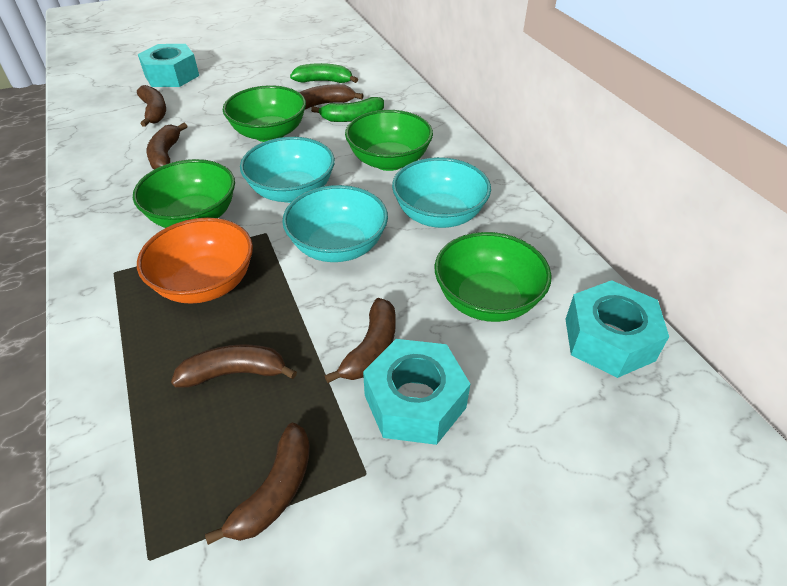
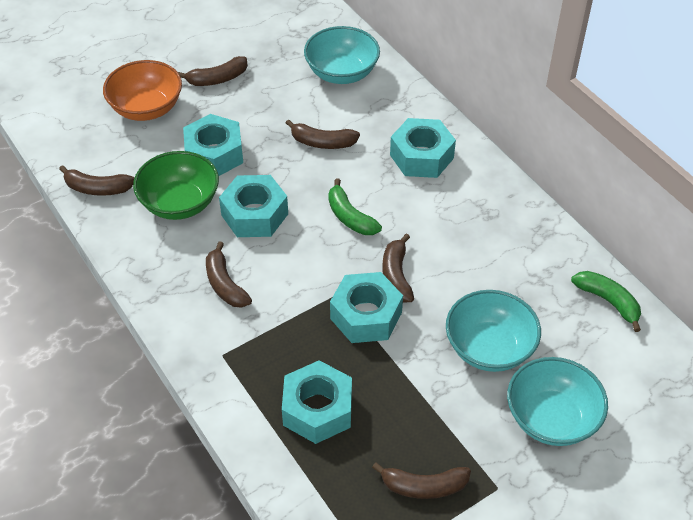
green bowl: [133,159,235,228] [223,85,306,142] [345,110,433,171] [435,232,552,322] = 4 -> [133,151,219,220] = 1
turquoise nut: [138,44,199,87] [363,339,470,445] [565,280,669,378] = 3 -> [183,114,243,176] [219,175,288,237] [282,360,352,444] [330,272,403,343] [390,118,456,178] = 5

